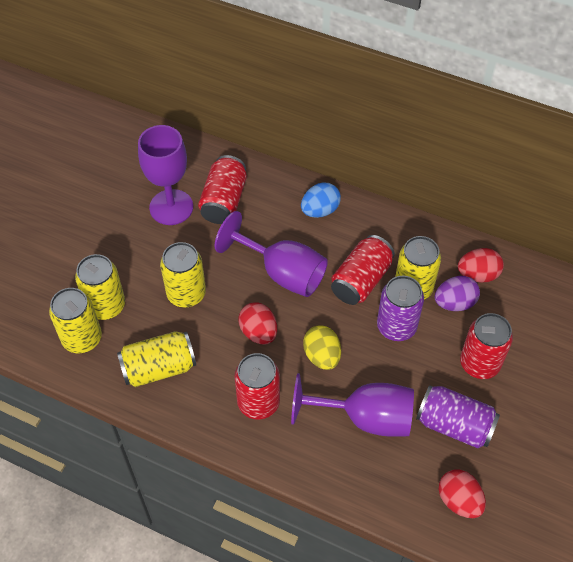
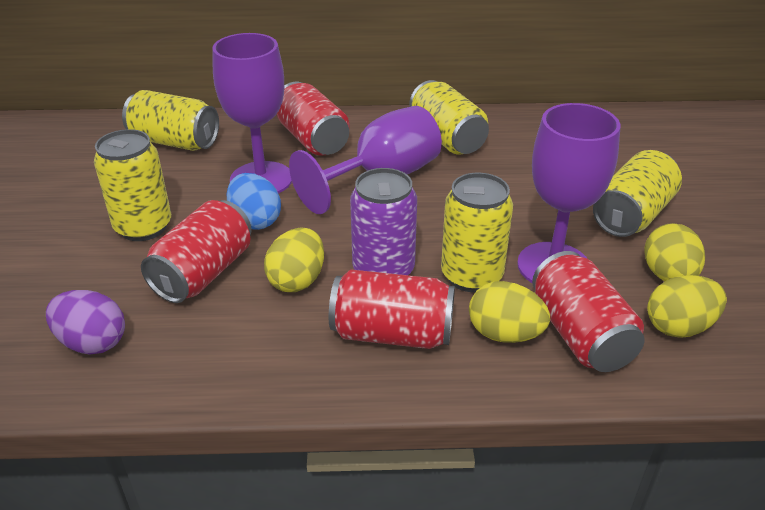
purple can: [377,276,424,341] [416,385,500,448] = 2 -> [350,168,417,275] = 1
red egg: [239,302,277,345] [439,470,486,518] [458,248,504,282] = 3 -> none = 0
yellow egg: [303,325,341,370] = 1 -> [264,228,324,292] [469,281,550,343] [645,223,705,281] [647,275,727,338] = 4

